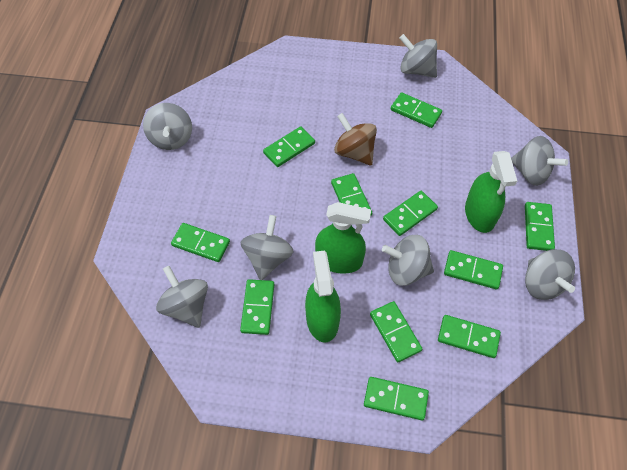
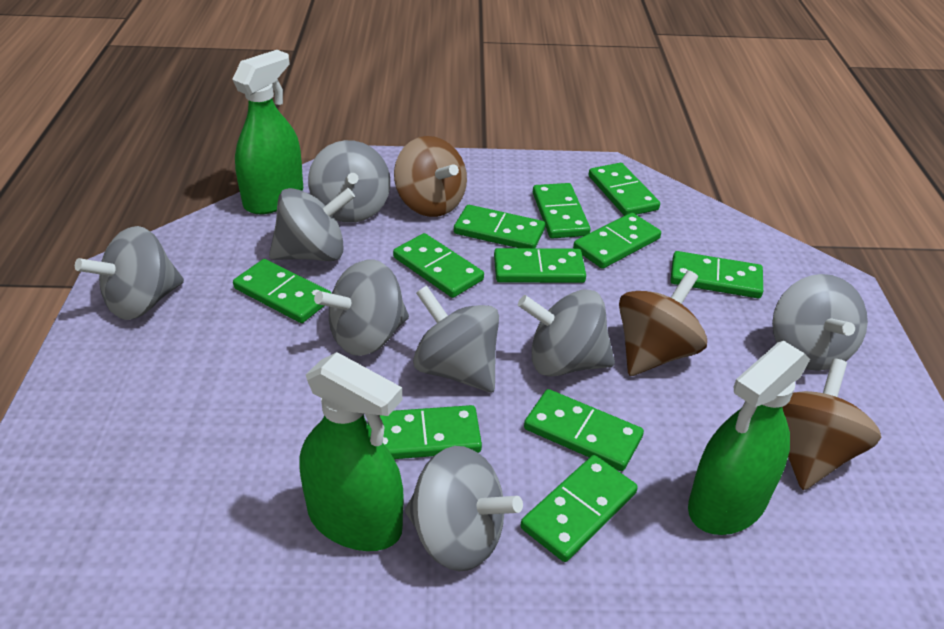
brown spinning top: [334,113,377,166] = 1 -> [394,136,467,217] [619,270,707,376] [782,359,881,490] = 3
grey spinning top: [143,103,192,150] [156,266,208,328] [241,215,294,280] [382,235,434,286] [399,34,437,78] [511,136,568,186] [525,249,575,300] = 7 -> [75,226,184,320] [269,188,355,261] [308,140,390,223] [314,260,409,356] [405,446,523,571] [413,286,499,392] [518,289,615,377] [772,274,868,371] = 8

